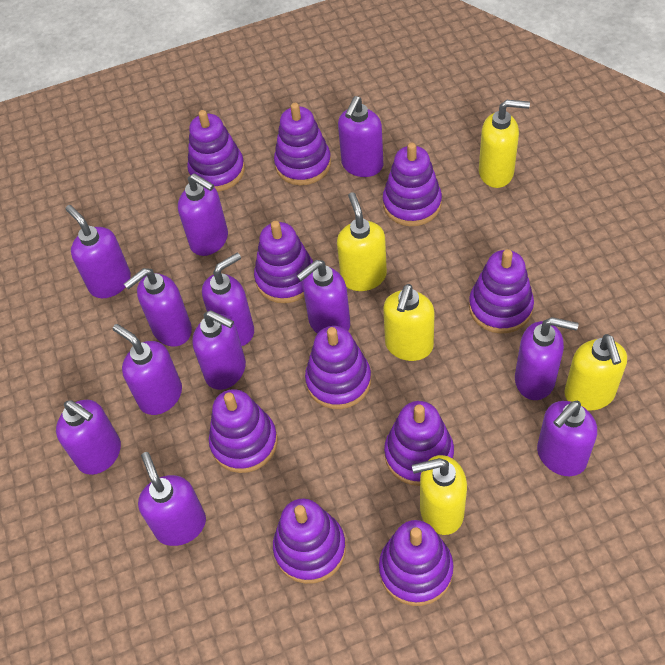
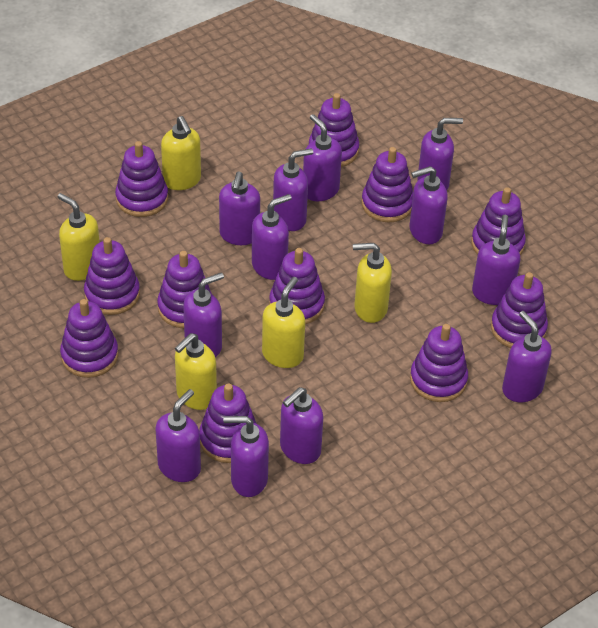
purple stacking toy: [187,110,245,192] [209,389,278,473] [254,221,313,303] [273,499,346,584] [274,103,331,185] [305,326,371,409] [379,520,454,606] [383,143,442,226] [384,401,454,486] [469,249,534,334] = 10 -> [60,299,119,378] [84,237,140,315] [115,141,168,217] [157,251,212,328] [199,383,257,463] [269,248,325,324] [309,93,359,167] [361,147,413,222] [410,324,468,402] [471,187,526,255] [491,272,548,348] = 11

